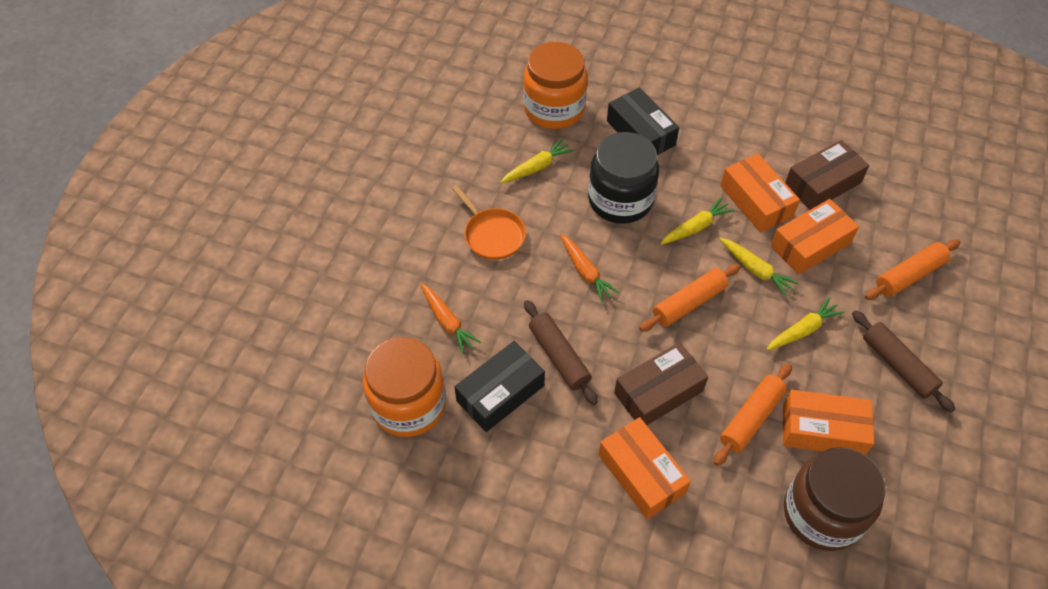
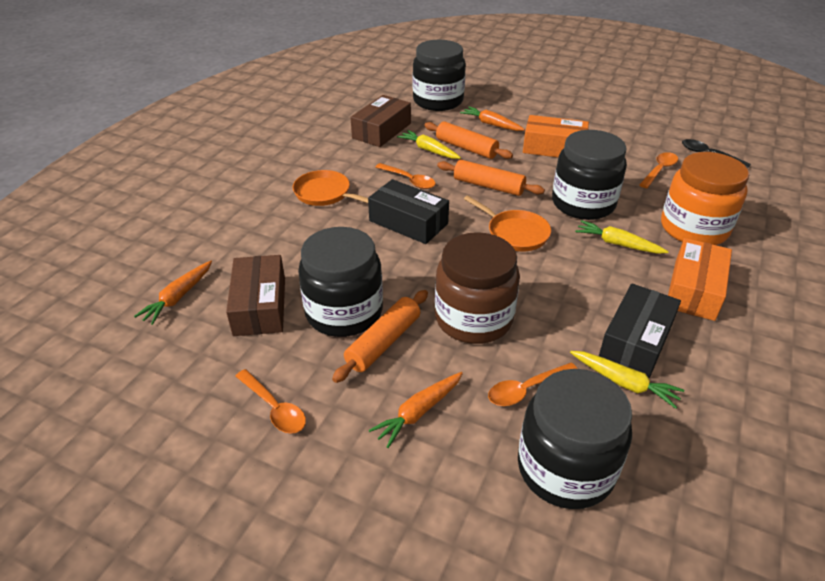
black jar: [588,132,659,224] = 1 -> [298,227,383,337] [413,40,466,111] [518,369,632,509] [552,130,627,220] = 4
black spoon: none = 0 -> [682,139,751,168] = 1
brown rolling pin: [524,300,598,405] [852,310,955,412] = 2 -> none = 0
orange box: [599,417,691,519] [720,153,800,233] [771,199,859,275] [783,390,874,455] = 4 -> [523,115,589,157] [668,238,732,321] = 2
orange carrot: [420,283,481,354] [560,234,620,303] = 2 -> [134,261,212,325] [369,372,463,448] [460,106,525,131] = 3
orange jar: [363,337,446,437] [523,42,587,129] = 2 -> [661,152,749,245] = 1
orange pan: [452,185,526,260] = 1 -> [293,170,368,206] [464,196,551,251] = 2
orange spoon: none = 0 -> [235,369,306,434] [375,163,436,189] [488,363,578,406] [639,152,678,188] = 4
yellow carrot: [500,139,574,183] [660,198,735,245] [720,238,799,297] [766,297,845,351] = 4 -> [397,130,461,159] [570,351,684,409] [575,220,669,254] = 3

